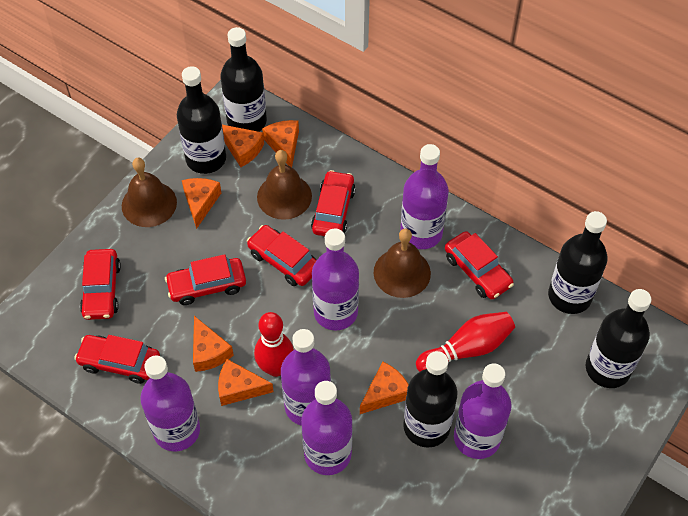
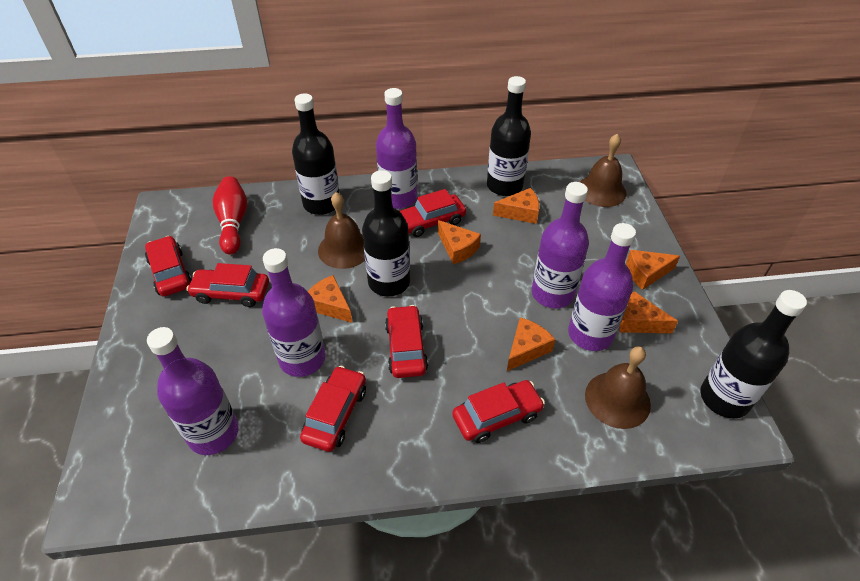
black bottle: [177,66,226,174] [220,27,267,132] [403,351,457,448] [548,211,608,314] [586,289,652,388] = 5 -> [292,94,340,215] [362,170,410,297] [487,76,531,196] [700,290,807,419] = 4
purple bottle: [140,355,200,451] [281,329,331,426] [301,381,353,475] [312,228,359,331] [400,144,449,249] [454,363,512,459] = 6 -> [147,327,239,455] [262,248,326,377] [376,88,417,209] [532,182,589,308] [568,223,636,351] = 5
red bowling pin: [254,312,294,377] [416,312,515,372] = 2 -> [213,176,247,255] = 1

